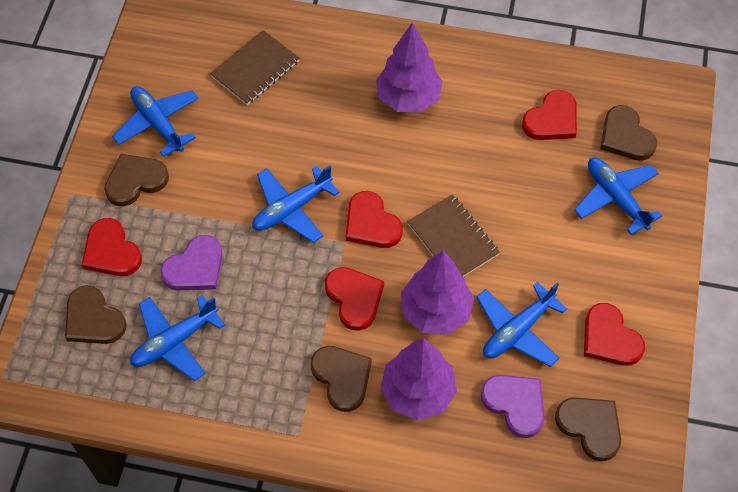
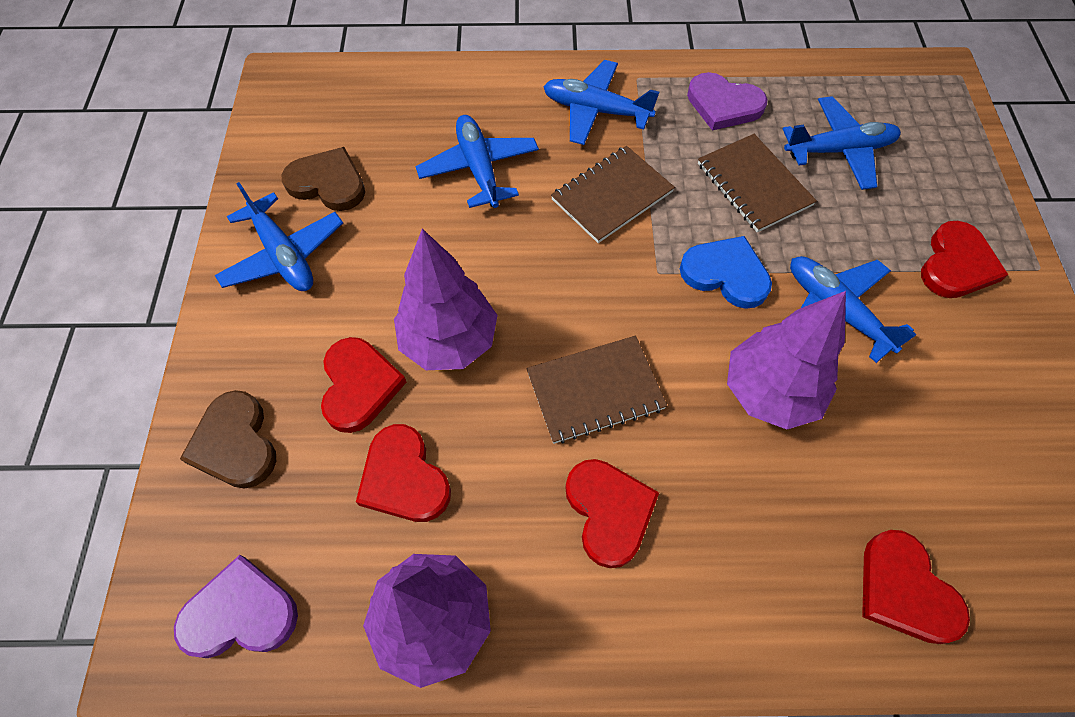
blue heart: none = 0 -> [680,236,772,309] = 1
brown heart: [65,285,127,344] [104,154,169,207] [310,346,372,412] [555,397,621,461] [600,105,657,161] = 5 -> [180,390,276,489] [281,147,365,211] = 2
brown notebook: [210,30,299,105] [407,194,500,277] = 2 -> [526,336,667,444] [551,146,675,243] [698,134,817,233] = 3

